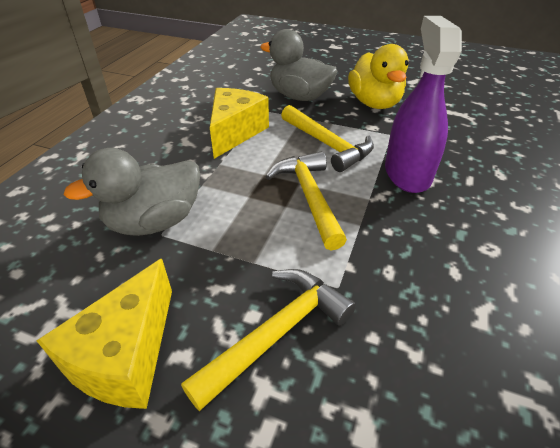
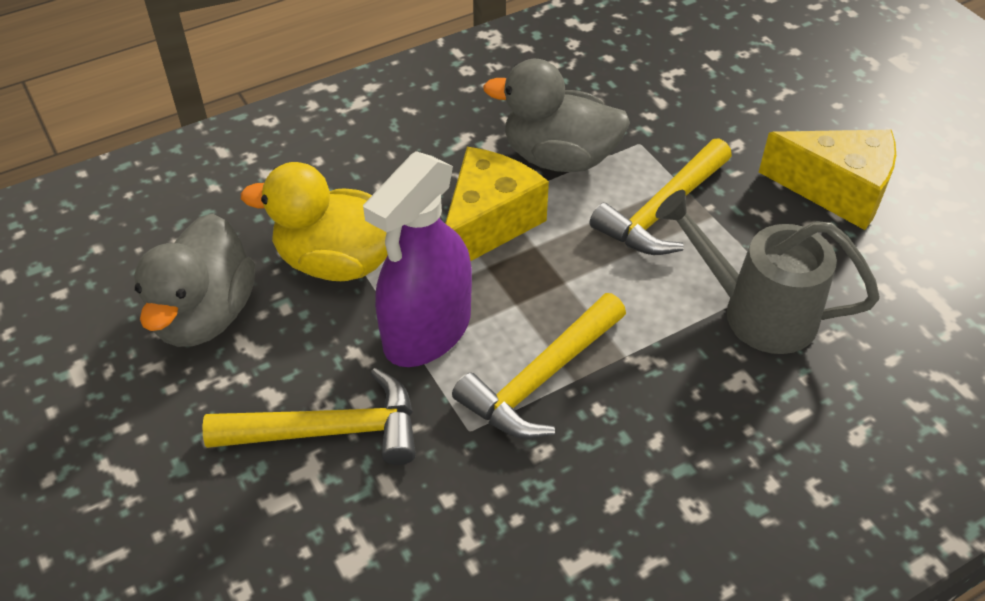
grey watering can: none = 0 -> [656,190,880,354] = 1

